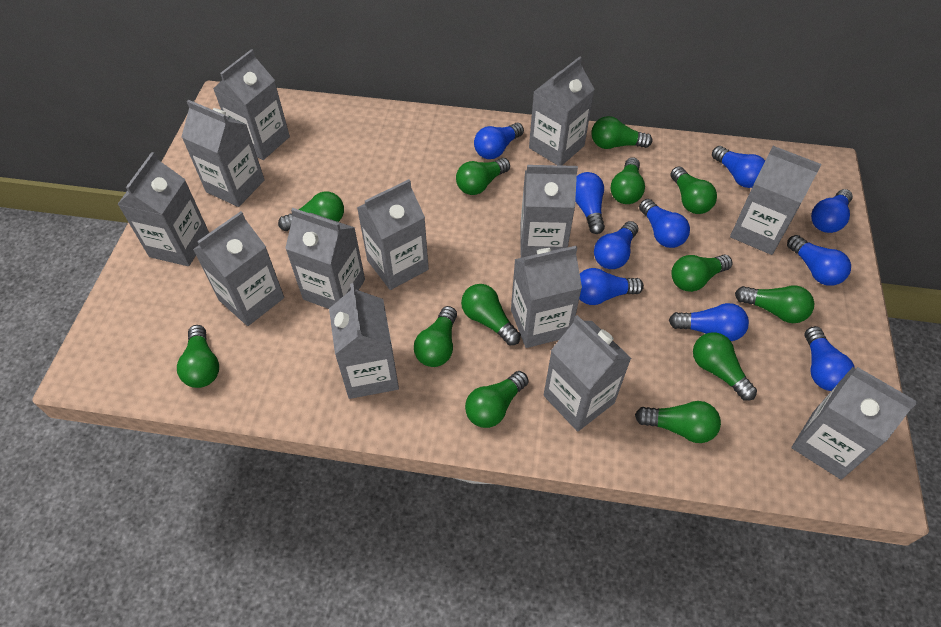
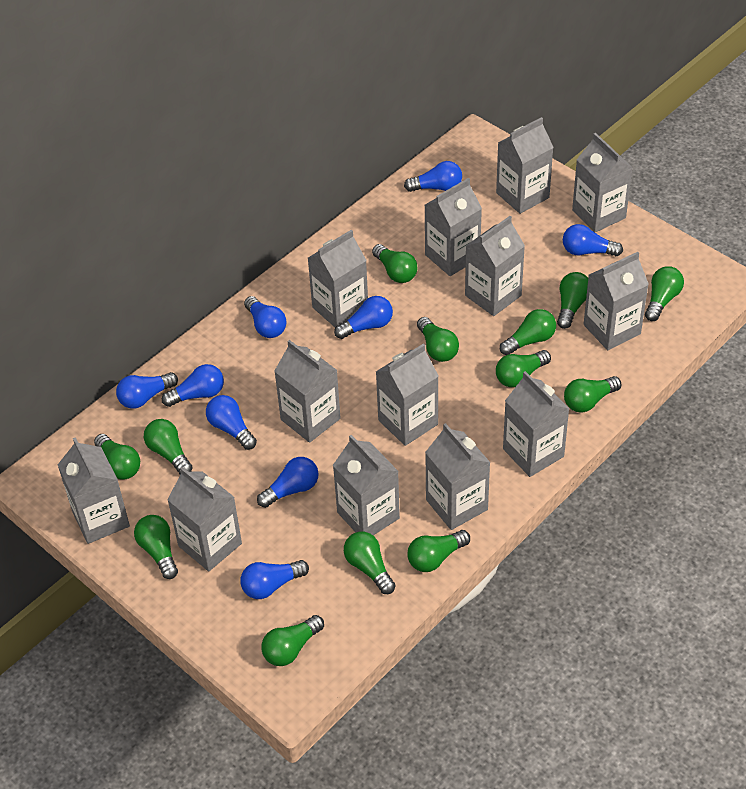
blue light bulb: [474,123,524,159] [575,172,605,234] [579,268,644,305] [594,221,638,269] [639,199,690,248] [669,303,749,341] [712,146,765,188] [787,235,851,286] [805,326,855,391] [811,189,853,233] = 10 -> [116,372,178,409] [162,364,224,407] [206,395,257,450] [241,560,309,599] [244,296,287,338] [257,457,318,508] [334,296,393,339] [404,161,462,192] [563,224,623,256] = 9

